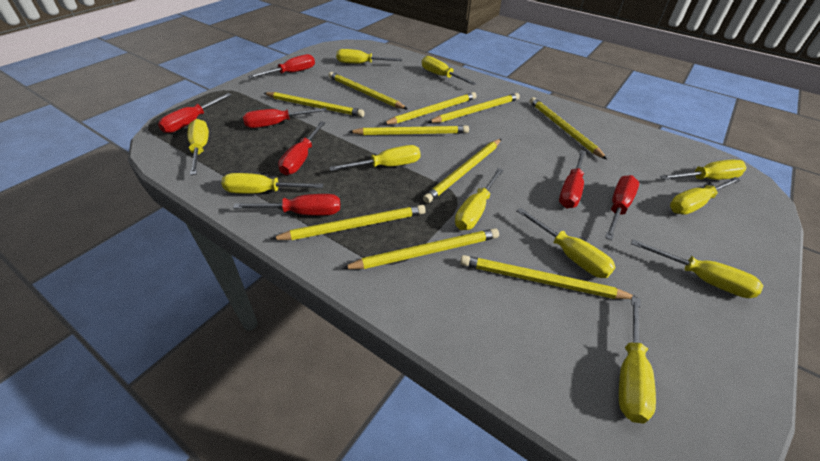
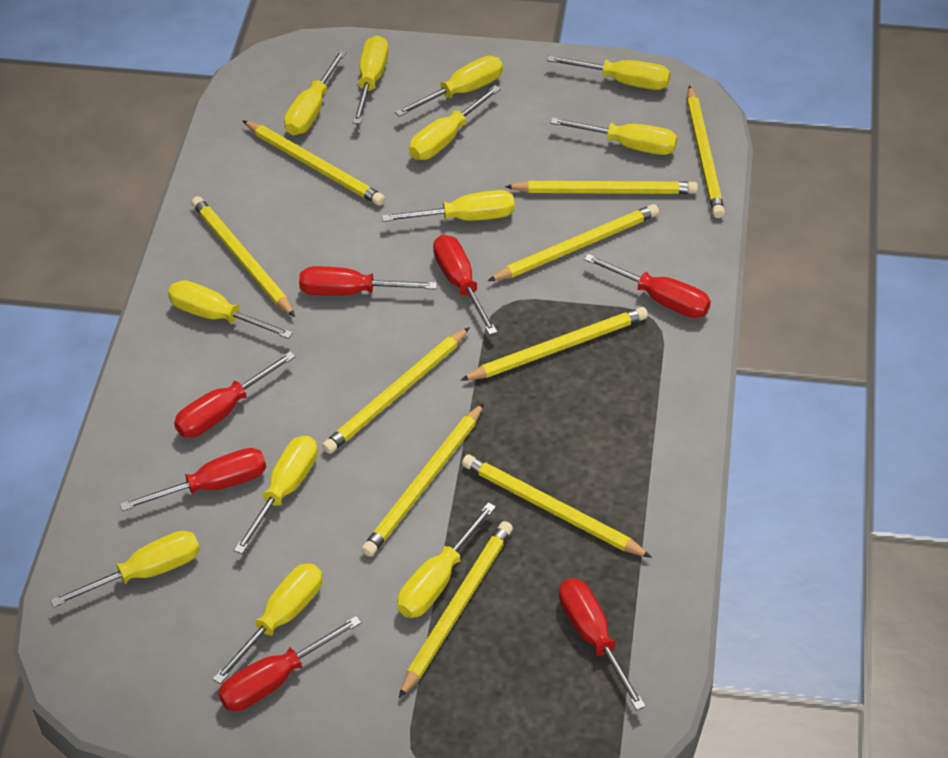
yellow screwdriver: [187,119,209,175] [221,173,324,194] [329,145,420,171] [336,49,402,64] [422,56,477,85] [455,168,504,230] [516,208,616,278] [619,297,656,424] [631,239,763,298] [660,159,747,180] [670,177,741,215] = 11 -> [50,530,200,608] [168,280,293,339] [213,563,322,684] [234,436,318,554] [284,50,346,135] [352,35,388,124] [382,190,515,222] [395,56,503,117] [397,502,496,618] [409,85,501,160] [547,55,670,90] [550,117,677,155] = 12

